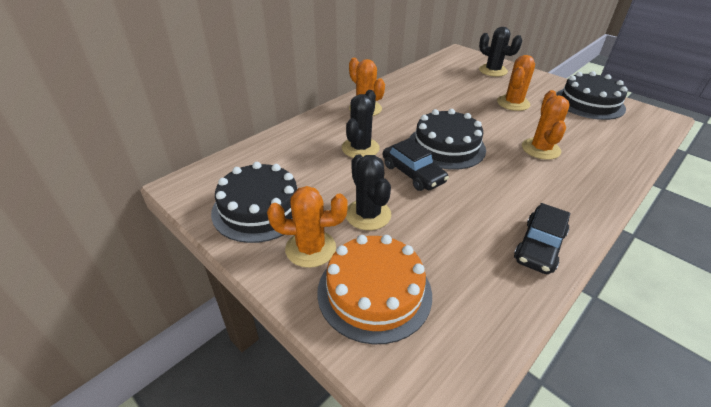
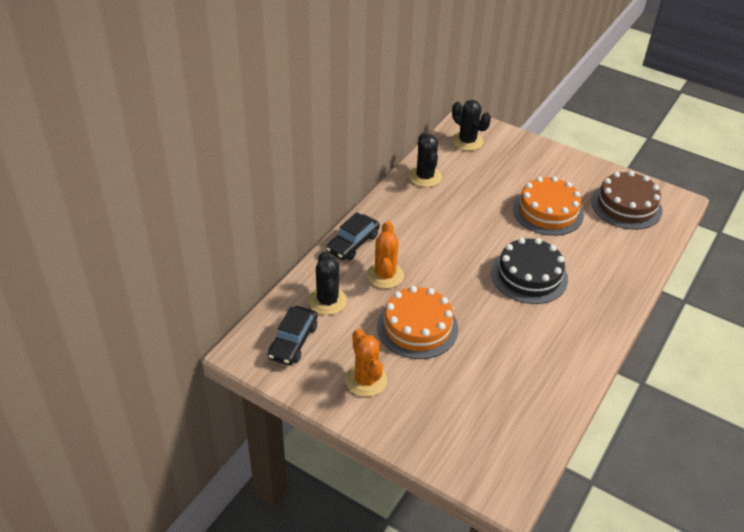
black cake: [211,162,298,243] [410,109,486,170] [556,71,628,120] = 3 -> [491,238,568,304] = 1
brown cake: none = 0 -> [591,171,662,230] = 1
orange cactus: [267,186,347,268] [349,58,385,116] [497,55,535,111] [522,90,570,160] = 4 -> [345,329,387,397] [366,221,404,289] = 2
orange cake: [317,235,432,344] = 1 -> [377,286,458,359] [513,176,584,236] = 2

